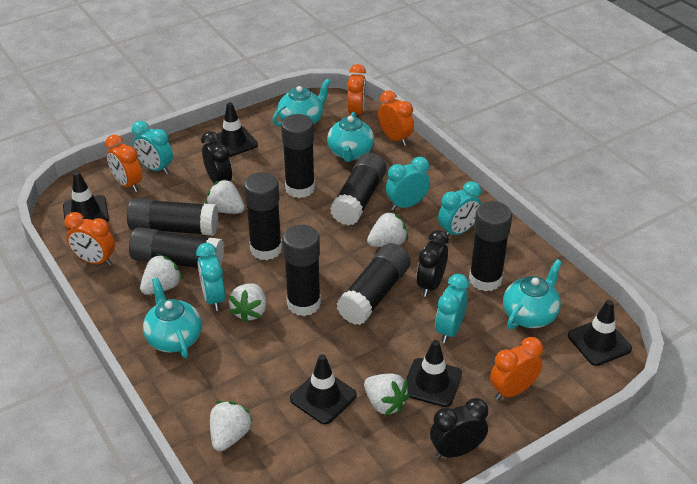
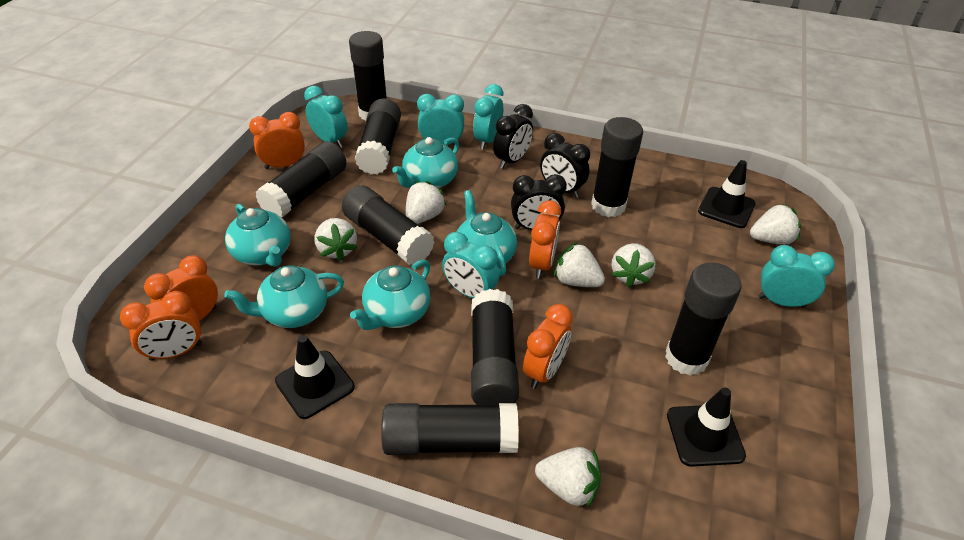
black traffic cone: [63,171,109,227] [210,102,258,157] [290,354,357,425] [406,340,462,407] [568,300,632,366] = 5 -> [275,335,355,419] [667,387,746,467] [698,160,756,228] = 3
turquoise teapot: [143,277,202,358] [272,79,331,126] [327,112,374,162] [503,259,562,330] = 4 -> [224,265,344,328] [225,204,291,267] [350,259,430,330] [392,137,459,189] [457,190,517,276] = 5

